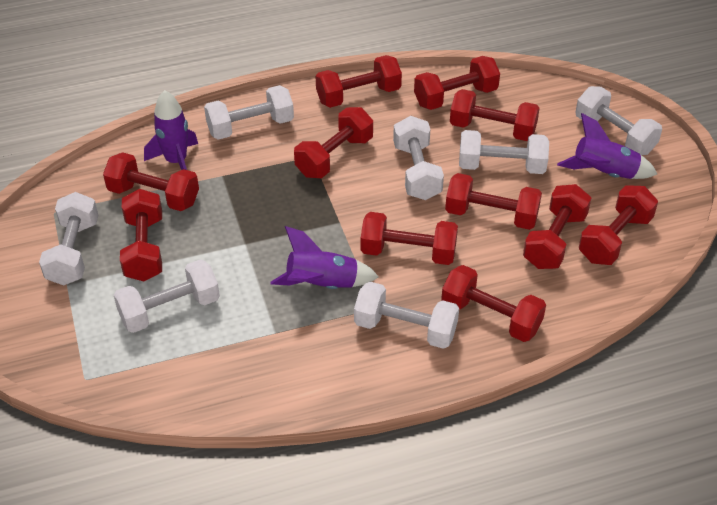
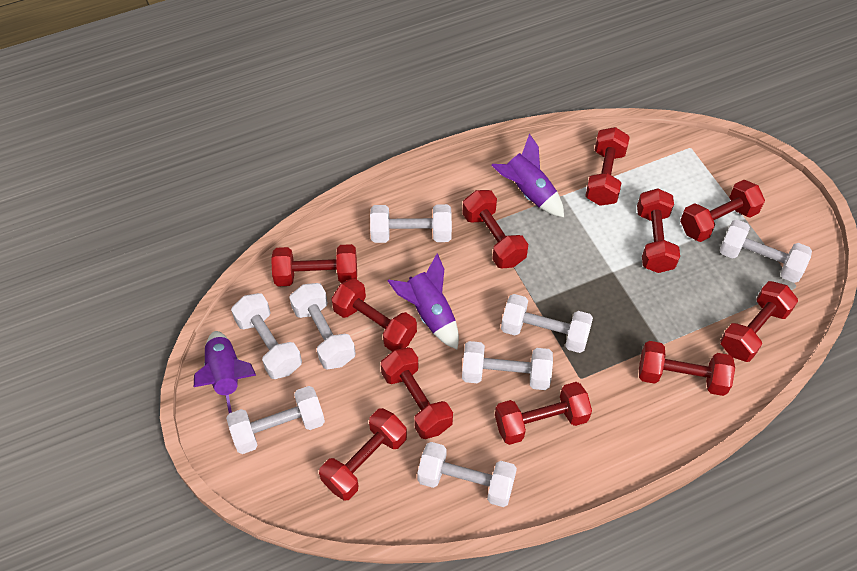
white dumbbell: [39,192,98,285] [114,260,220,333] [204,85,294,140] [354,282,459,349] [393,116,444,200] [459,130,549,174] [575,86,662,155] = 7 -> [226,386,325,454] [231,293,302,379] [289,283,356,370] [370,204,452,243] [417,442,517,507] [462,341,553,390] [501,294,593,353] [719,219,812,283] = 8

